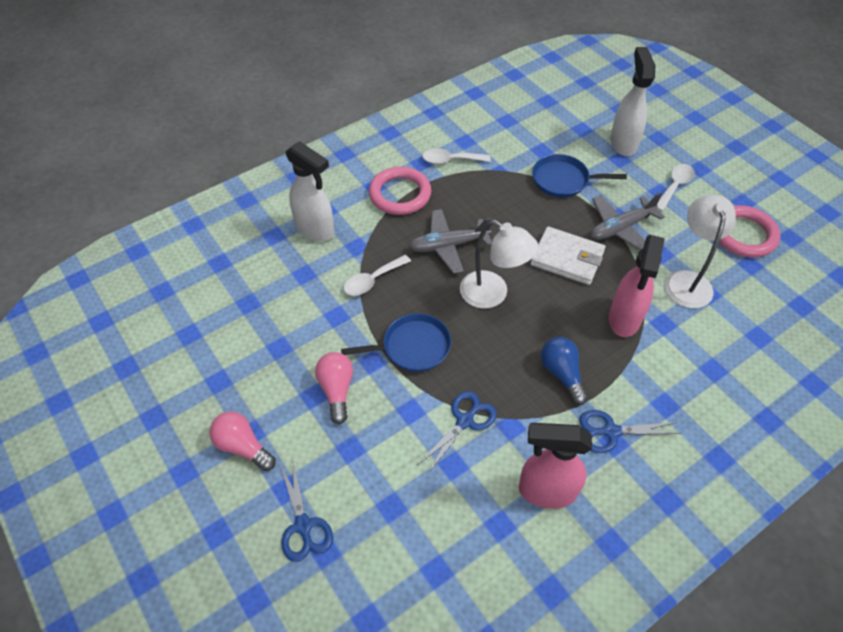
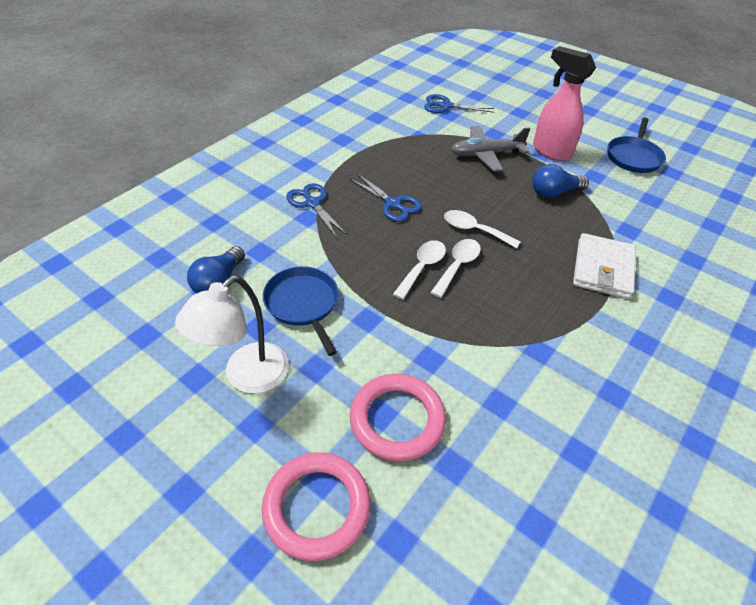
blue light bulb: [541,337,588,405] = 1 -> [187,246,245,294] [532,164,589,198] = 2
grey plane: [409,209,492,274] [590,193,665,250] = 2 -> [451,126,531,172] = 1
pink light bulb: [209,412,276,471] [315,352,353,424] = 2 -> none = 0
pink spray bottle: [519,423,592,509] [609,235,665,337] = 2 -> [533,46,596,161] = 1
white lamp: [460,220,538,309] [665,195,736,308] = 2 -> [175,276,289,394] = 1
white spray bottle: [285,141,334,241] [610,47,655,156] = 2 -> none = 0

